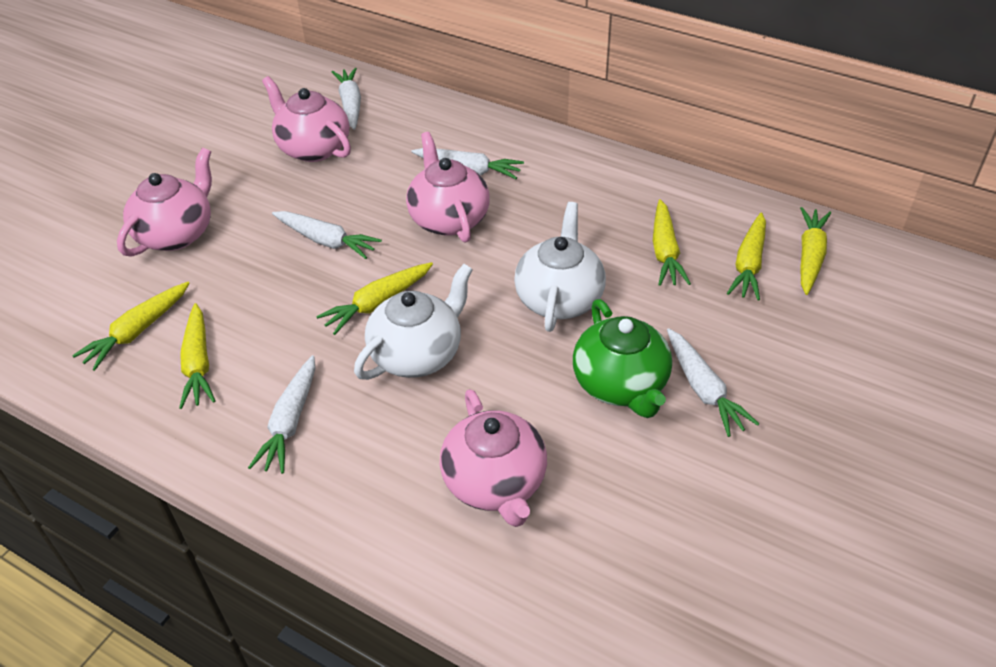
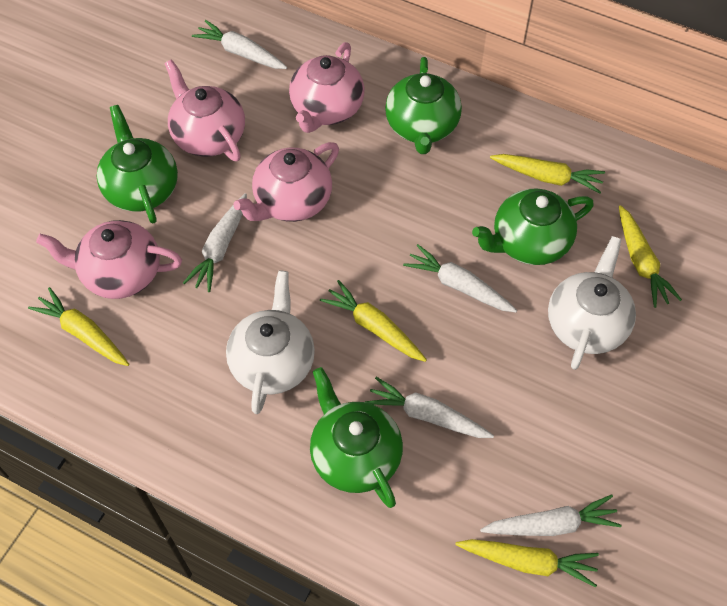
green teapot: [573,299,672,418] = 1 -> [97,105,178,223] [310,367,403,508] [385,57,462,154] [472,188,594,265] = 4
yellow carrot: [72,282,190,371] [179,303,216,409] [316,262,433,335] [653,199,691,286] [727,213,766,301] [800,207,831,295] = 6 -> [28,287,129,366] [320,280,427,362] [456,539,599,588] [490,154,605,194] [619,205,682,308] = 5

